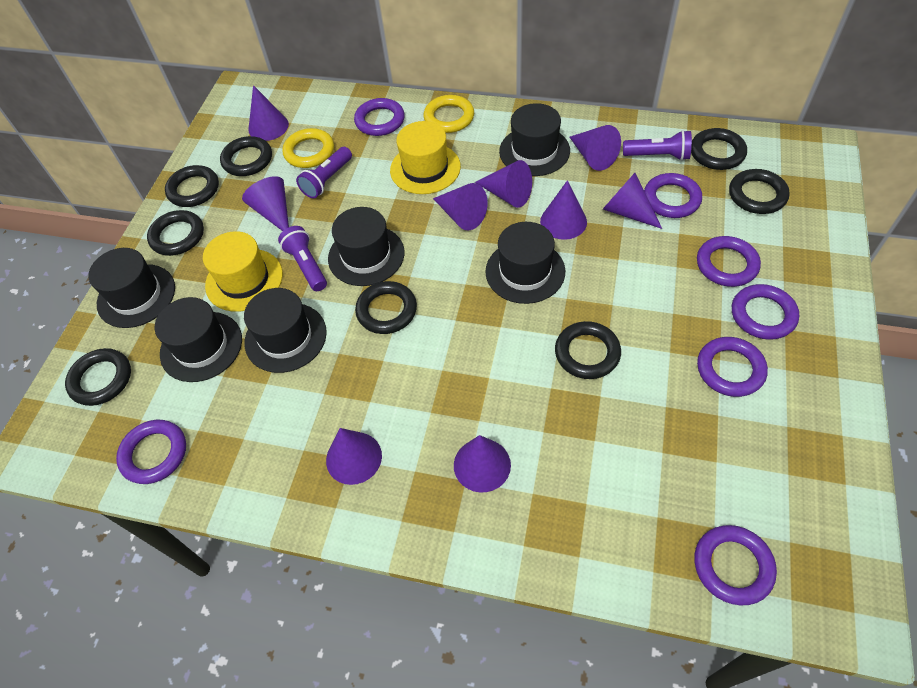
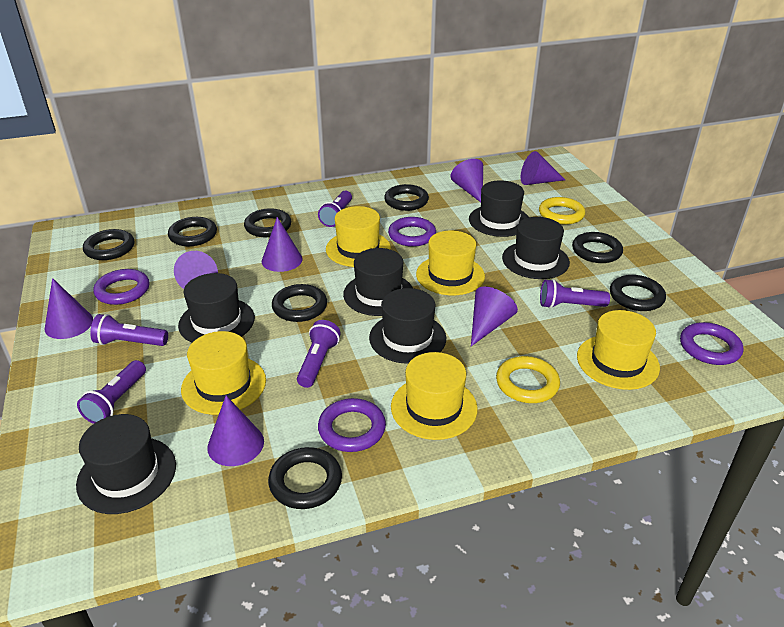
purple cone: [242,176,289,231] [248,85,289,141] [326,428,382,485] [433,183,488,230] [454,435,511,493] [475,160,532,208] [540,180,587,240] [570,125,621,171] [603,173,662,229] = 9 -> [45,278,93,339] [174,251,218,289] [207,395,264,466] [262,217,303,272] [451,159,483,202] [471,286,518,346] [521,151,565,185] = 7
purple flashlight: [278,226,327,291] [296,147,352,199] [623,130,692,161] = 3 -> [77,360,146,424] [90,314,168,346] [297,320,341,388] [318,191,352,227] [540,279,610,308] = 5
purple ring: [116,420,186,484] [354,98,405,136] [644,173,702,218] [694,525,777,605] [697,236,761,287] [697,337,768,397] [732,284,799,340] = 7 -> [93,269,150,305] [318,398,386,452] [388,217,436,247] [680,322,743,365] = 4
yellow hat: [203,231,283,312] [390,121,461,194] = 2 -> [181,331,266,415] [326,206,391,267] [391,352,478,440] [416,230,485,295] [577,310,660,390] = 5

